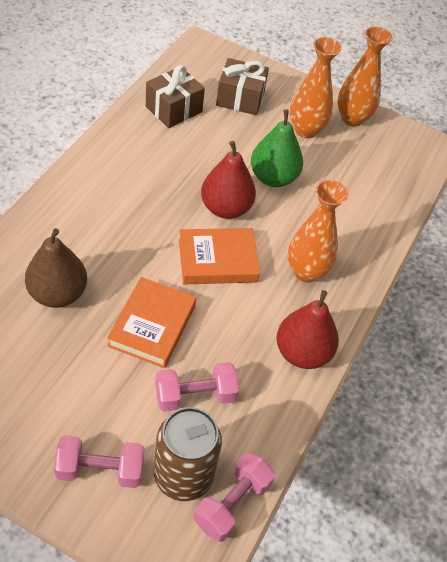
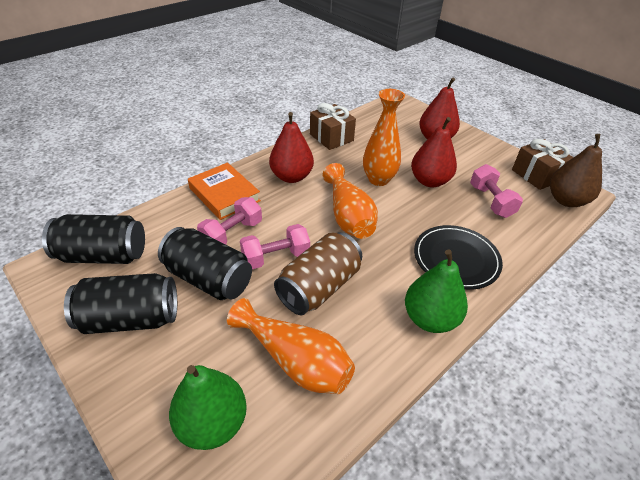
black can: none = 0 -> [42,214,145,264] [64,273,177,334] [158,227,252,300] = 3
black plate: none = 0 -> [414,225,503,290] = 1
green pear: [251,109,303,187] = 1 -> [169,365,247,450] [405,249,468,333] = 2
orange book: [107,277,196,368] [179,228,260,284] = 2 -> [188,163,261,220] = 1
red pear: [201,141,256,219] [276,290,339,369] = 2 -> [269,112,314,183] [411,117,457,187] [419,78,460,139] = 3

